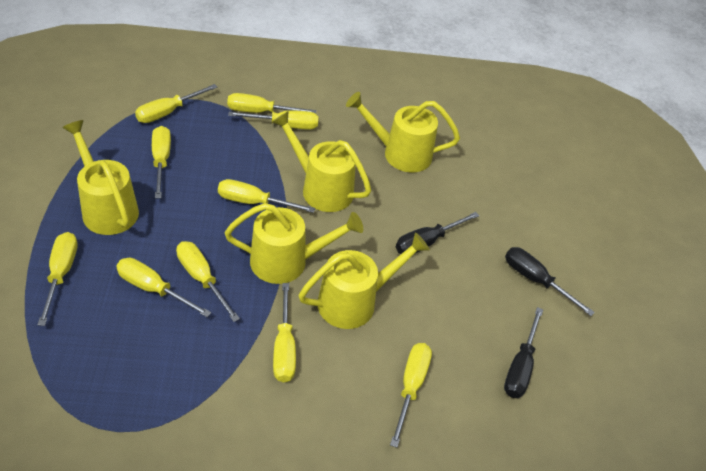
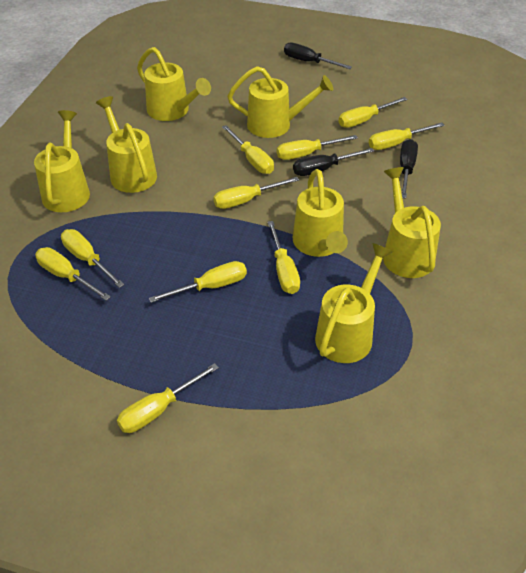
yellow watering can: [62,120,139,235] [225,203,363,284] [272,111,371,212] [299,232,430,329] [346,92,460,173] = 5 -> [34,110,90,212] [96,96,157,193] [137,47,211,121] [227,66,333,138] [293,169,348,257] [315,243,393,363] [383,167,441,278] = 7

